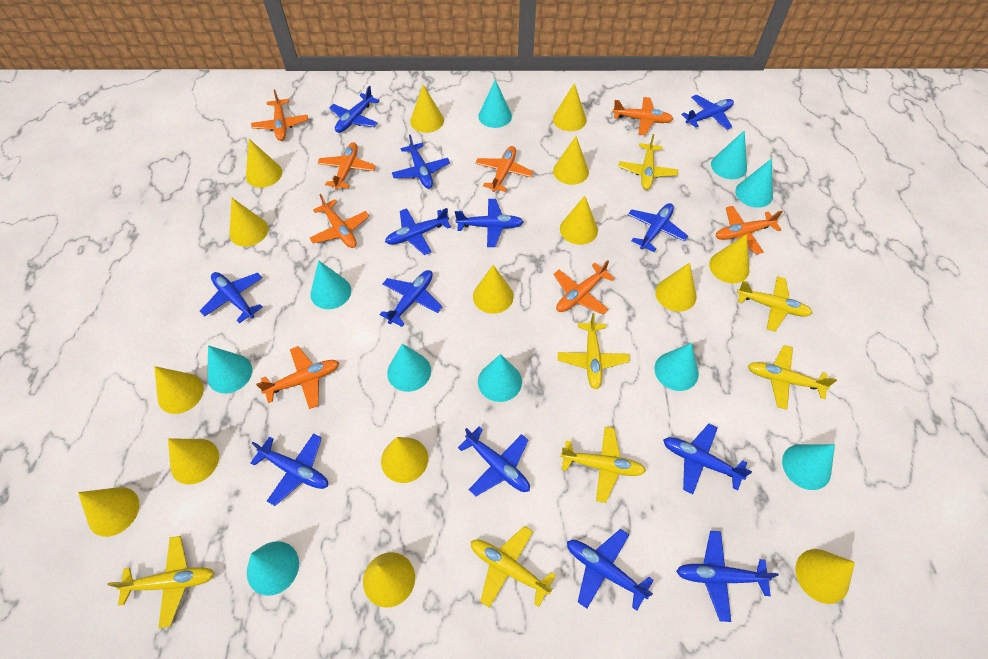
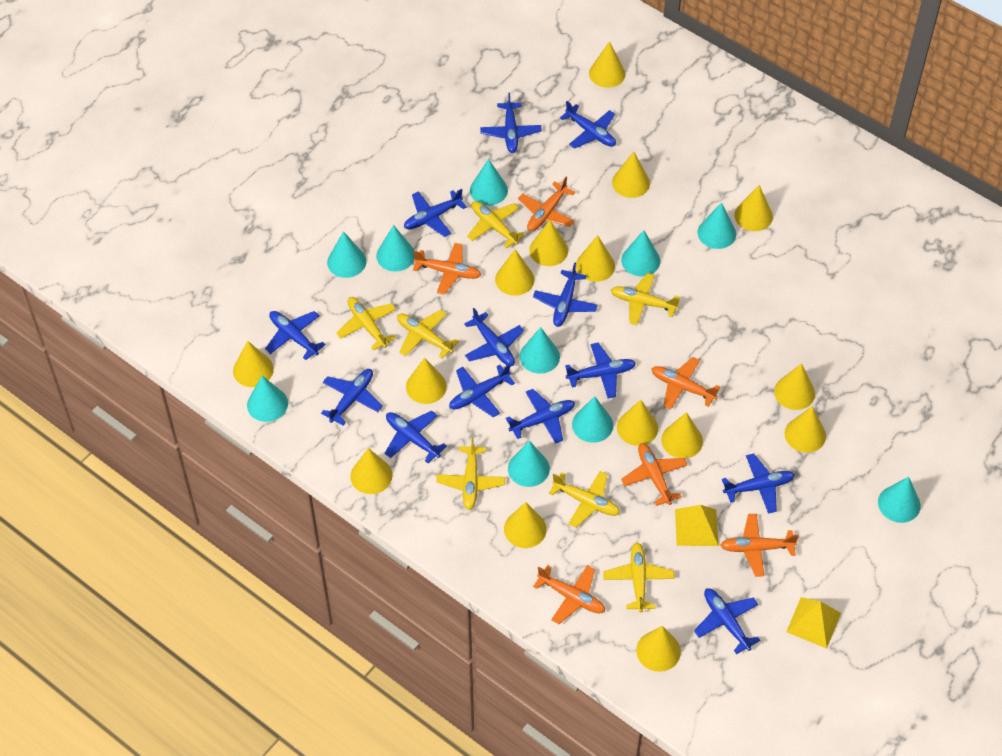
orange plane: [251,89,308,141] [256,346,339,409] [310,194,369,248] [317,142,376,190] [475,146,533,192] [553,260,615,315] [613,97,673,135] [716,206,783,254] = 8 -> [413,243,481,295] [518,177,575,231] [533,565,605,624] [621,443,687,506] [651,357,720,410] [720,514,799,577] = 6
yellow pyramid: none = 0 -> [675,505,719,546] [786,597,841,648] = 2

